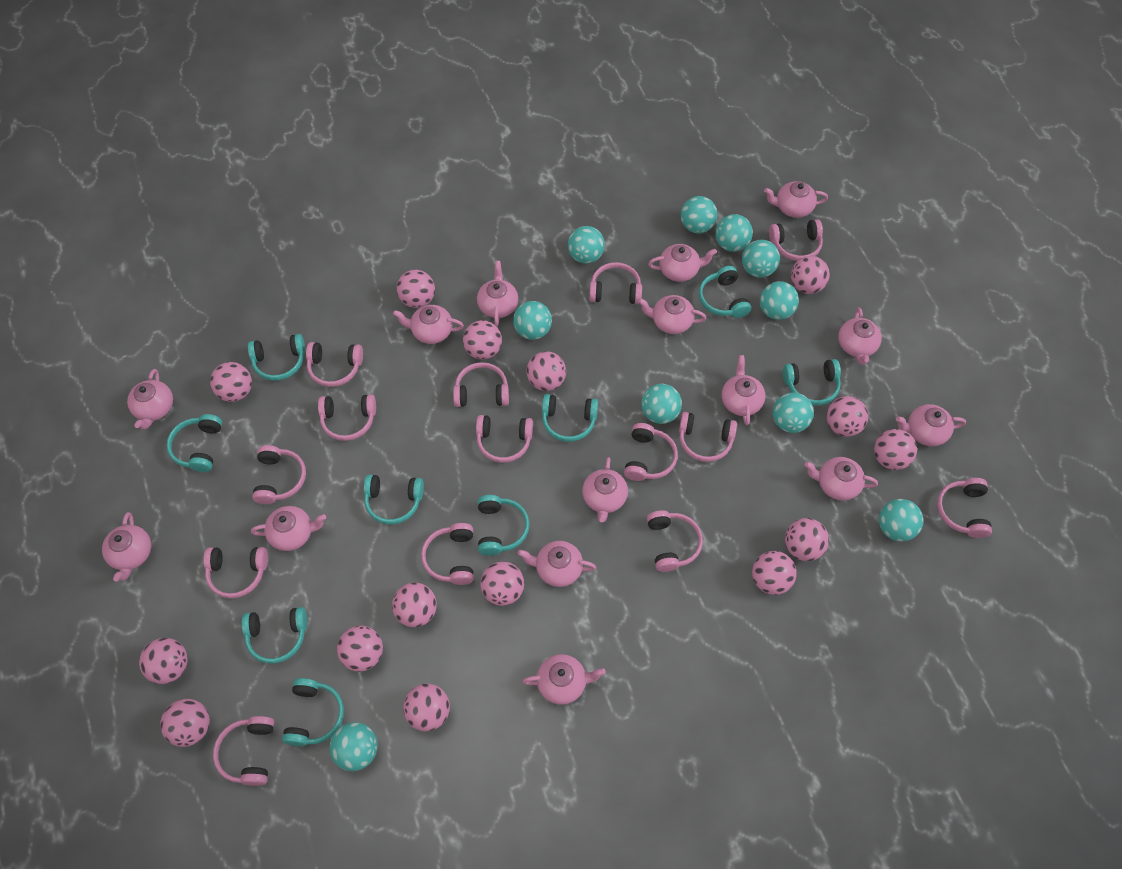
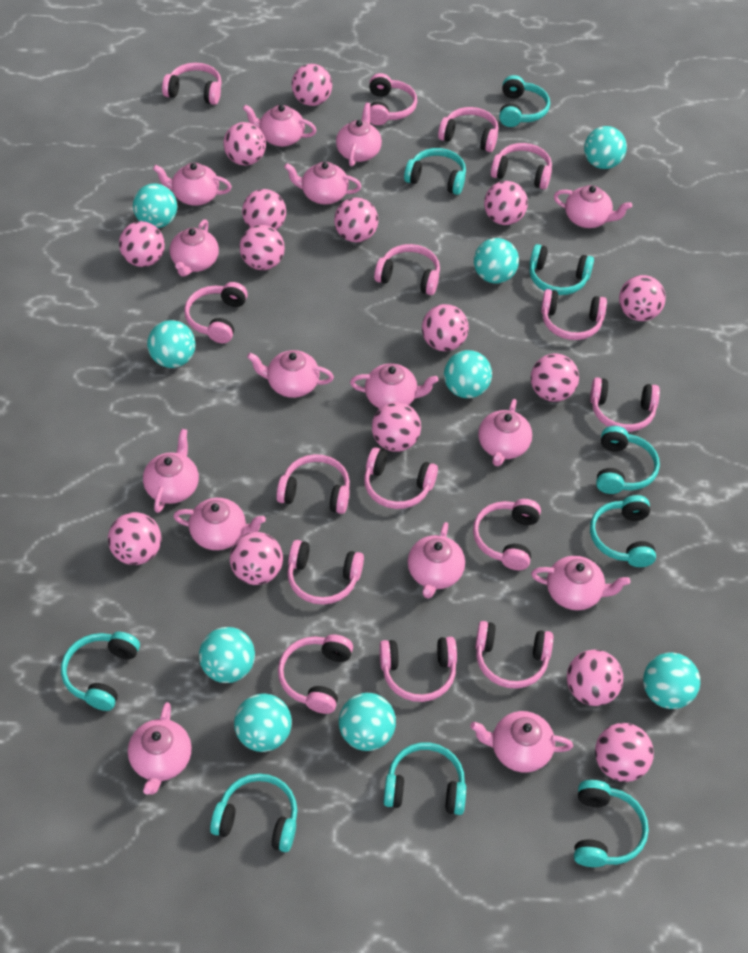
pink headphones: [203,547,268,599] [213,716,274,786] [252,445,306,504] [306,342,363,387] [318,394,376,441] [421,523,474,585] [453,362,509,407] [476,415,533,463] [589,262,642,304] [624,423,678,481] [647,510,703,572] [679,412,737,462] [769,219,823,261] [937,478,992,538] = 14 -> [162,63,222,105] [184,282,248,343] [276,454,350,514] [278,634,353,714] [287,540,364,605] [364,447,438,509] [369,73,417,125] [374,244,440,295] [379,637,457,702] [438,107,499,152] [473,499,541,570] [475,621,553,689] [491,143,552,189] [541,289,607,340] [590,378,660,432] = 15
turquoise ball: [329,722,378,771] [513,301,552,340] [568,226,605,264] [641,384,682,424] [681,196,717,233] [715,214,753,252] [742,240,780,278] [760,281,799,320] [773,392,814,433] [879,499,923,542] = 10 -> [133,184,177,228] [147,320,195,368] [199,627,255,683] [234,693,292,752] [339,693,396,751] [444,350,492,398] [474,238,519,284] [584,126,627,169] [643,653,700,709] = 9

